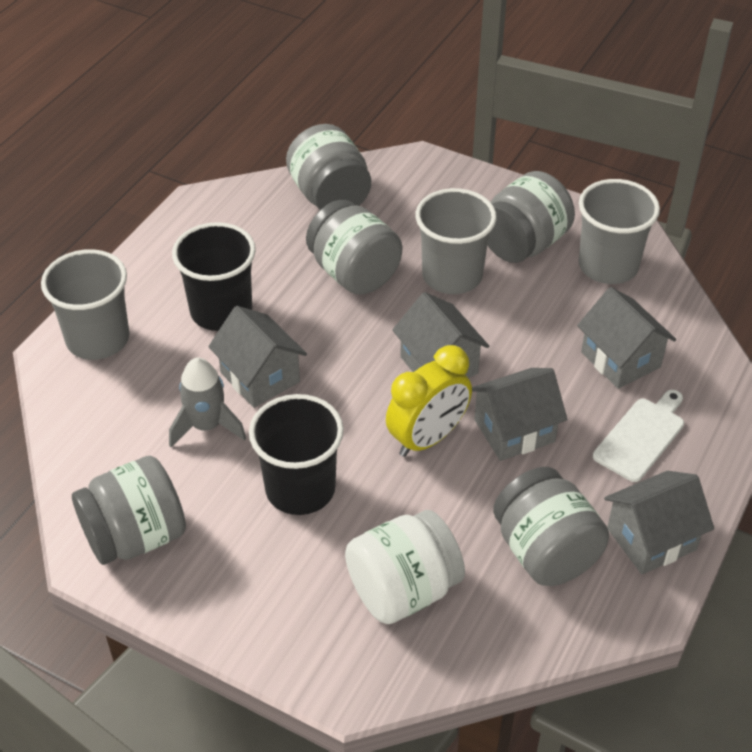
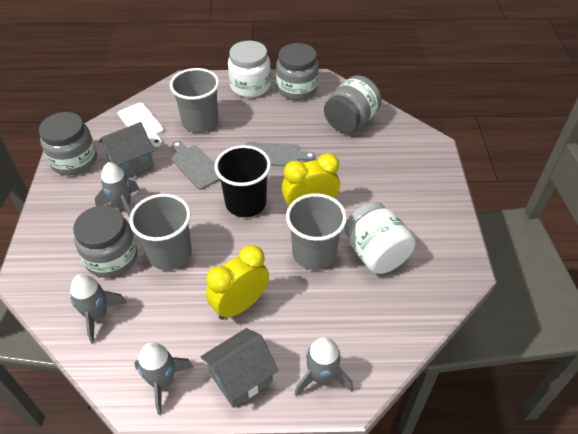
black cup: [172,222,256,331] [249,394,344,515] = 2 -> [215,145,271,217] = 1
grey cutting board: none = 0 -> [171,141,220,190] [245,142,315,167] = 2
grey house: [208,306,307,408] [392,292,489,378] [472,368,568,461] [577,287,676,389] [604,471,714,574] = 5 -> [99,122,154,177] [201,328,278,408] = 2
grey jar: [72,456,186,565] [286,124,371,210] [306,200,402,295] [487,171,575,263] [493,467,609,586] = 5 -> [39,112,97,175] [73,206,137,278] [276,43,319,100] [324,75,382,133] = 4
grey rocket: [169,357,246,447] = 1 -> [70,274,127,344] [95,162,139,218] [134,342,193,415] [294,337,353,396] = 4
white jar: [345,510,465,624] = 1 -> [228,41,271,98] [344,202,416,274] = 2
yellow clock: [386,345,472,457] = 1 -> [206,245,269,320] [282,153,340,206] = 2

